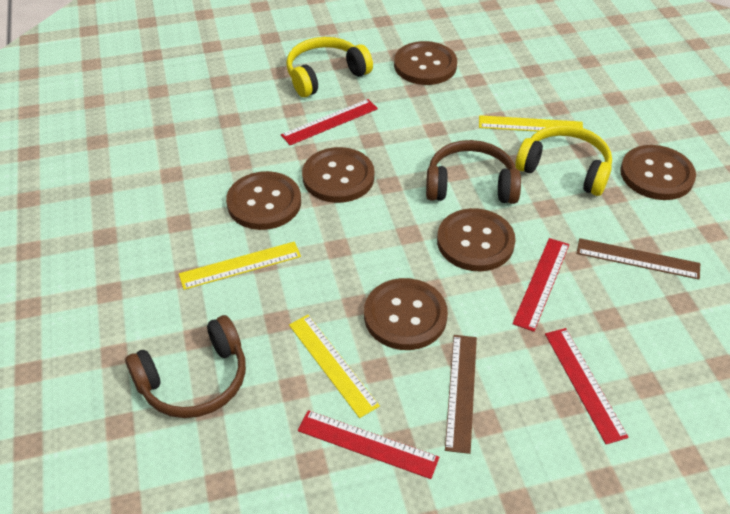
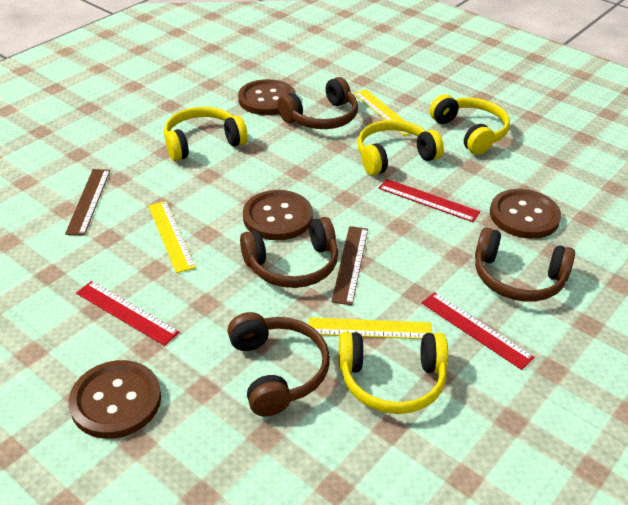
brown button: [226,171,301,230] [302,147,375,203] [364,278,448,350] [394,41,457,85] [437,208,516,271] [620,145,696,200] = 6 -> [69,360,161,439] [238,79,296,115] [243,190,313,240] [490,189,561,239] = 4
brown headphones: [125,315,246,418] [426,140,521,204] = 2 -> [228,312,330,416] [240,217,338,288] [277,77,358,129] [475,228,575,302] = 4
red ruler: [281,99,378,145] [298,410,439,479] [512,238,569,332] [545,328,629,444] = 4 -> [76,281,180,346] [379,179,480,222] [422,292,535,370] = 3
yellow headphones: [286,37,373,97] [515,125,612,196] = 2 -> [164,107,248,161] [339,332,448,414] [357,120,444,175] [430,94,510,155] = 4

